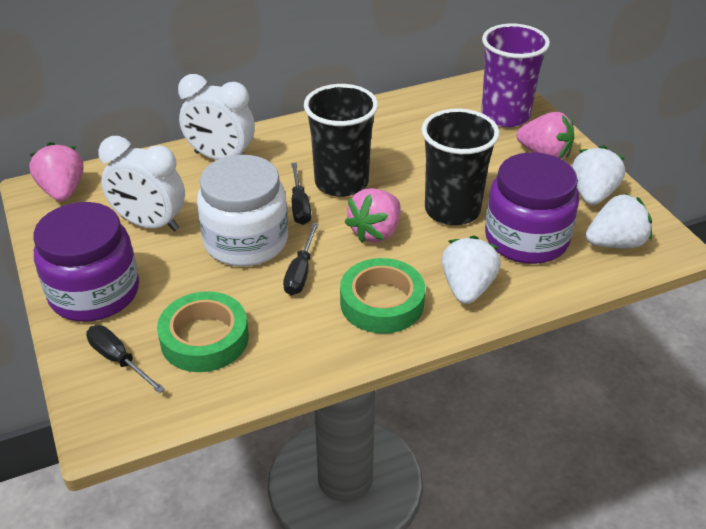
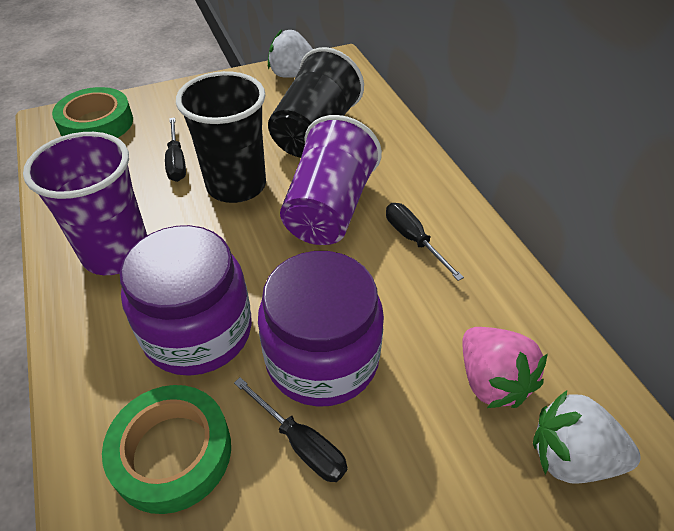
pink strawberry: [29,142,83,201] [344,188,401,243] [516,112,574,159] = 3 -> [462,327,548,408] = 1
purple cup: [481,24,550,127] = 1 -> [23,132,147,275] [280,115,382,245] = 2
white clock: [98,136,185,232] [178,74,255,160] = 2 -> none = 0
white jar: [197,155,288,267] = 1 -> none = 0
white strawberry: [442,235,501,304] [572,145,625,205] [586,193,652,248] = 3 -> [268,29,313,78] [533,390,641,484] = 2

